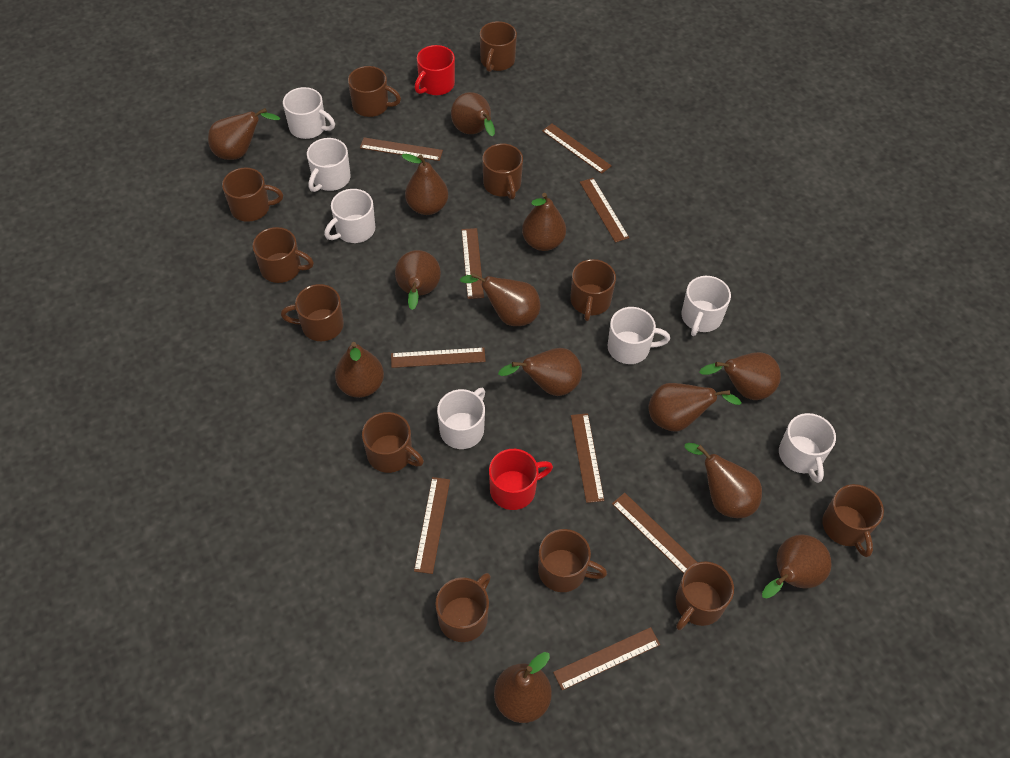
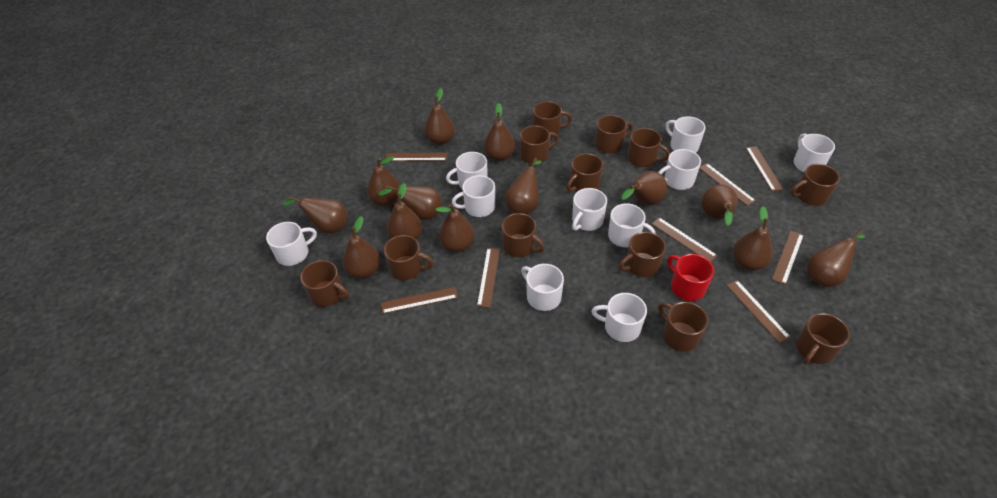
brown ruler: [360,137,443,161] [391,347,486,368] [414,477,450,574] [461,228,484,299] [542,124,612,174] [553,627,660,690] [571,413,604,503] [580,178,629,243] [612,493,698,574] = 9 -> [381,287,458,314] [385,153,448,161] [477,248,500,308] [652,217,718,262] [699,163,756,206] [726,280,791,343] [746,146,784,191] [772,231,804,285] = 8
red mug: [415,45,455,95] [489,449,553,510] = 2 -> [667,254,714,301] = 1
white mug: [283,87,335,139] [307,138,350,192] [324,189,375,243] [437,388,485,449] [607,307,670,364] [682,276,731,336] [779,413,836,483] = 7 -> [266,222,317,266] [446,152,488,188] [452,175,495,217] [521,264,564,311] [572,188,607,231] [592,293,647,342] [608,203,655,247] [658,149,701,190] [665,116,705,153] [793,133,835,172] = 10

